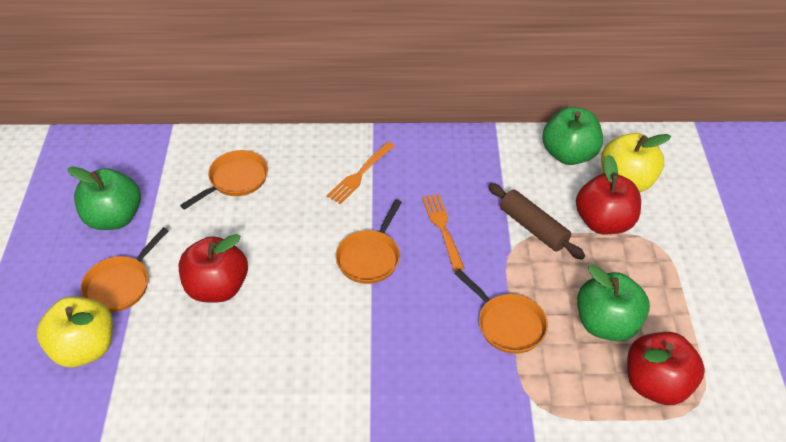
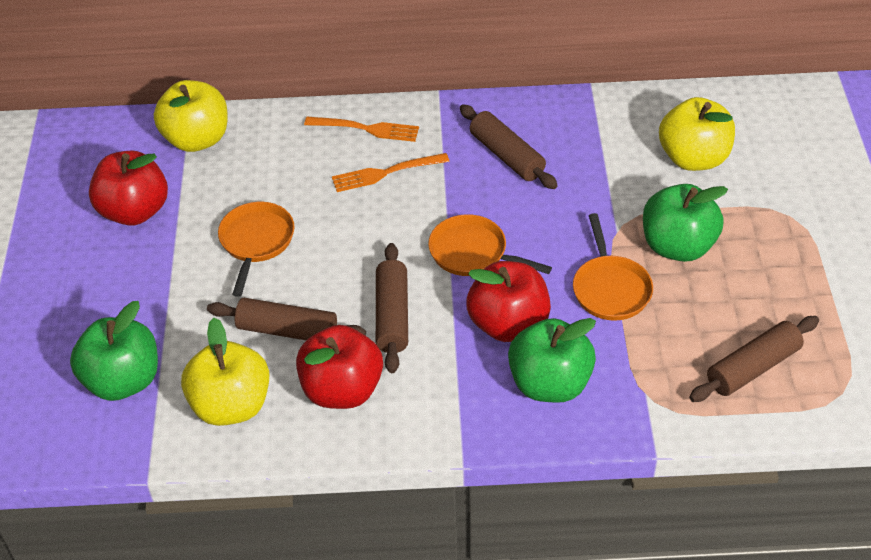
brown rolling pin: [488,183,585,260] = 1 -> [207,298,366,340] [376,243,408,373] [460,104,558,189] [689,316,819,402] = 4
orange pan: [81,227,169,312] [180,150,268,210] [335,200,402,284] [454,269,548,354] = 4 -> [218,202,294,297] [428,214,552,276] [573,213,653,321] = 3
yellow apple: [37,296,113,367] [601,133,671,192] = 2 -> [154,80,228,152] [181,318,269,426] [659,97,735,171] = 3

